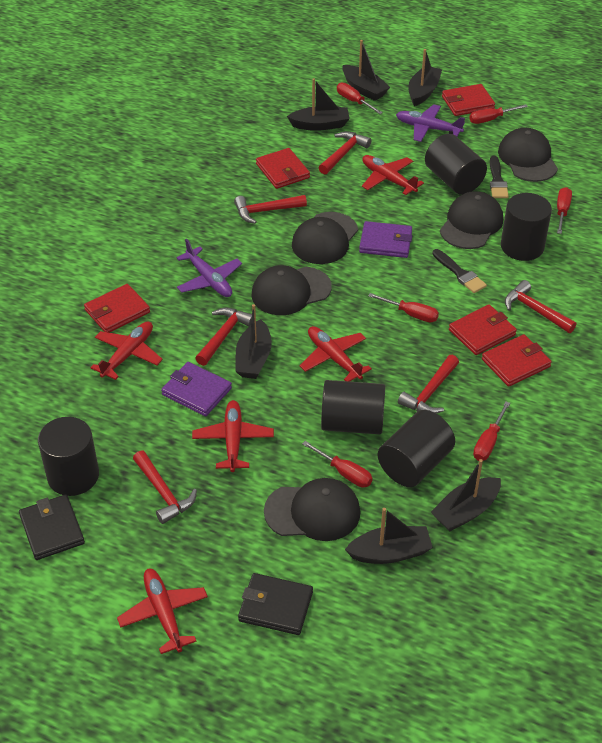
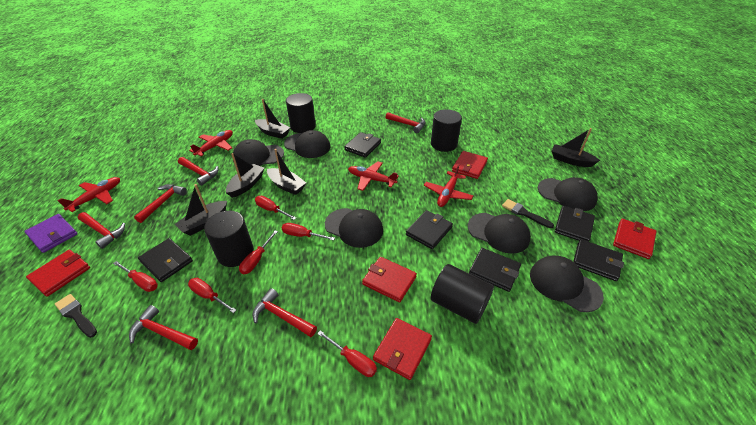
black boat: [236,304,272,379] [287,78,350,131] [342,40,390,101] [345,508,433,564] [408,49,442,106] [431,459,501,531] = 6 -> [175,184,227,236] [226,153,264,198] [255,99,290,139] [267,149,306,195] [552,128,600,167] = 5
black cap: [252,265,332,315] [264,478,360,541] [292,212,358,264] [440,191,503,249] [498,128,558,182] = 5 -> [233,139,284,166] [284,130,331,158] [325,208,383,248] [468,213,531,254] [530,256,604,312] [538,177,598,211] = 6
black cylinder: [38,417,99,496] [321,380,385,434] [377,410,455,487] [425,134,487,195] [501,193,552,261] = 5 -> [204,211,254,267] [286,93,316,133] [431,109,462,152] [431,264,494,324] = 4
black wallet: [19,494,85,560] [238,573,313,635] = 2 -> [138,238,193,282] [344,132,381,158] [406,210,453,249] [469,248,521,292] [555,206,595,242] [573,239,624,281] = 6
purple plane: [176,239,242,297] [396,104,465,142] = 2 -> none = 0
purple wallet: [161,362,232,416] [359,221,412,258] = 2 -> [24,214,78,253] = 1
red plane: [90,321,163,380] [117,569,208,654] [192,400,274,472] [300,326,372,382] [362,155,424,195] = 5 -> [57,177,120,212] [189,130,233,156] [348,161,399,191] [424,164,473,207] = 4

